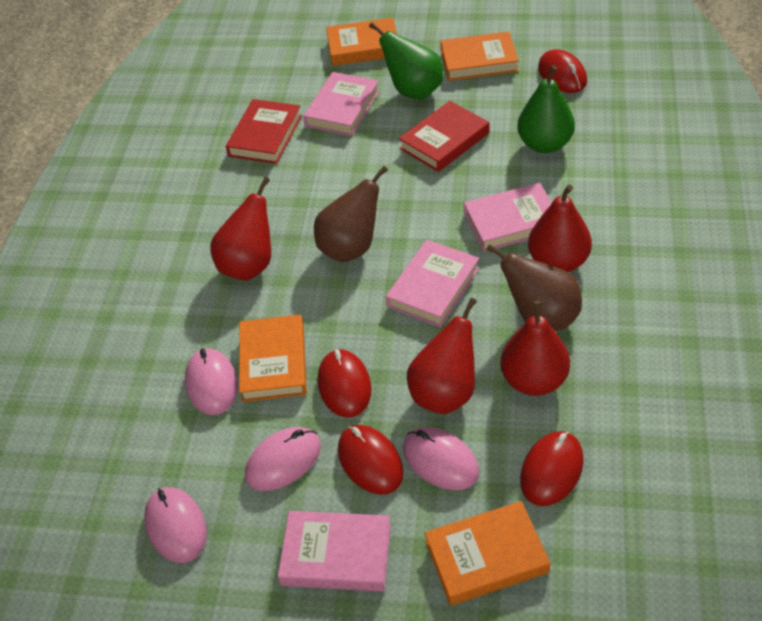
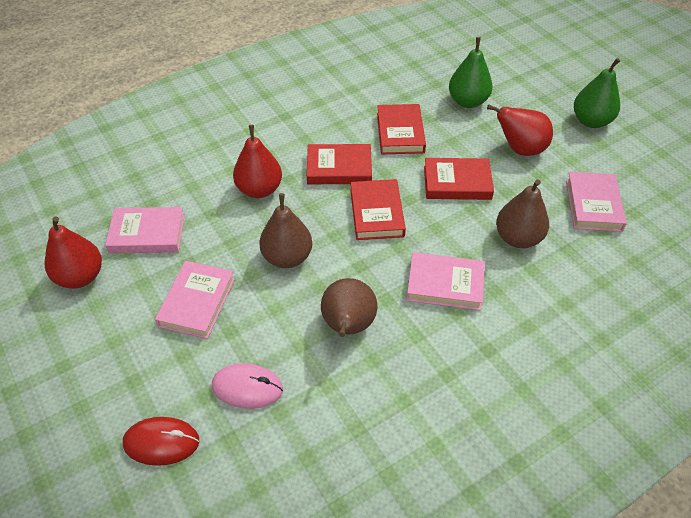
brown pear: [314,166,388,262] [486,244,582,331] = 2 -> [259,193,312,268] [321,278,377,337] [496,179,549,248] = 3
orange book: [239,315,307,402] [326,18,397,66] [425,501,550,605] [440,31,519,81] = 4 -> none = 0
pink mouse: [144,487,207,563] [185,348,238,415] [245,427,321,491] [403,427,479,490] = 4 -> [212,363,283,409] = 1
red book: [226,99,302,164] [399,101,489,172] = 2 -> [307,144,372,184] [350,179,406,240] [377,104,426,154] [424,158,494,200] = 4
red mouse: [318,349,372,418] [338,425,404,495] [520,431,584,506] [538,49,587,93] = 4 -> [123,417,199,466] = 1
red pear: [210,177,271,280] [407,298,477,414] [500,301,570,396] [528,185,592,272] = 4 -> [44,217,102,289] [233,125,282,198] [487,104,553,156] = 3

